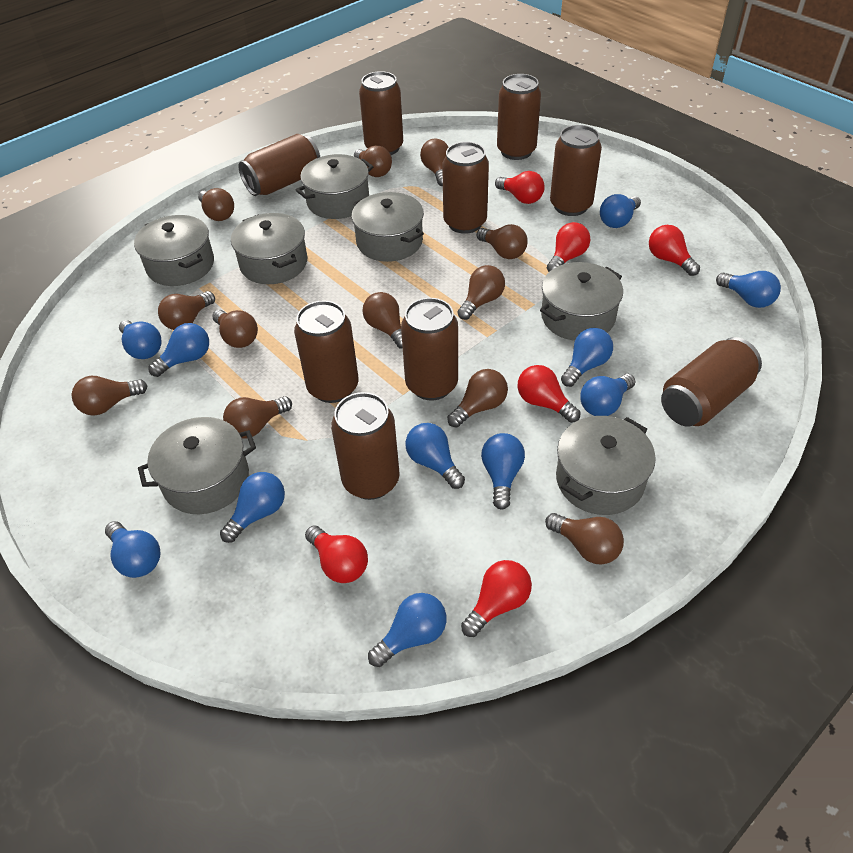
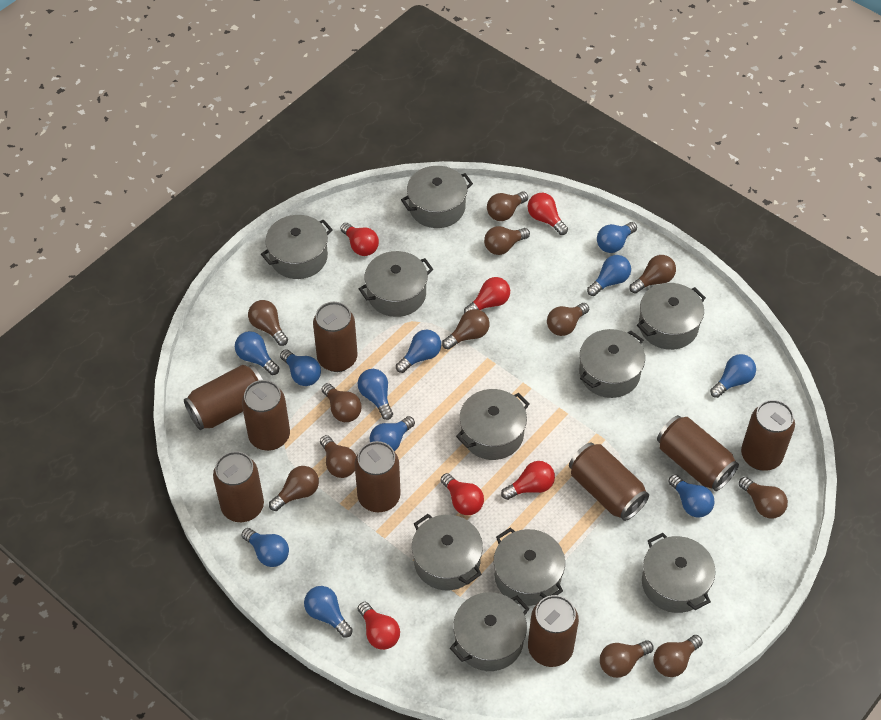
grey pot: [134,215,214,286] [138,417,256,514] [231,213,307,284] [296,154,374,219] [351,192,424,262] [540,262,623,341] [556,416,656,515] = 7 -> [261,215,333,279] [359,251,433,317] [401,166,473,228] [412,514,483,590] [450,592,530,671] [456,389,529,460] [494,527,565,606] [579,329,645,398] [637,283,706,350] [642,533,715,613] = 10

